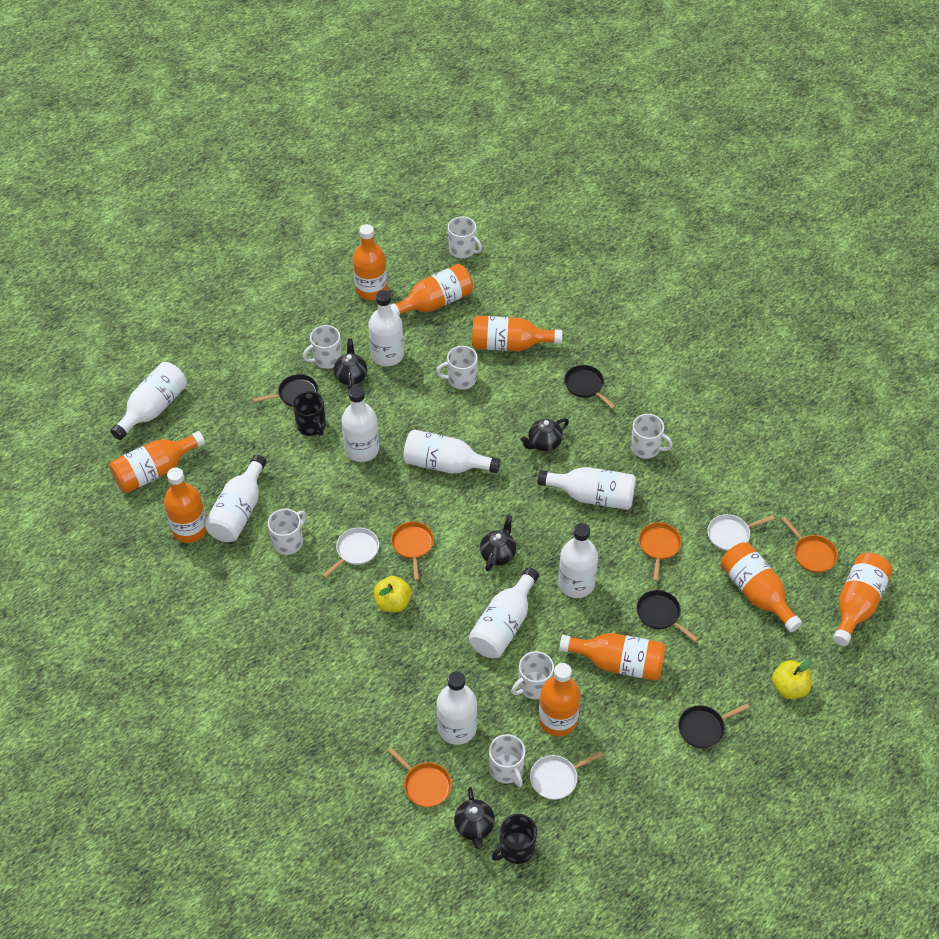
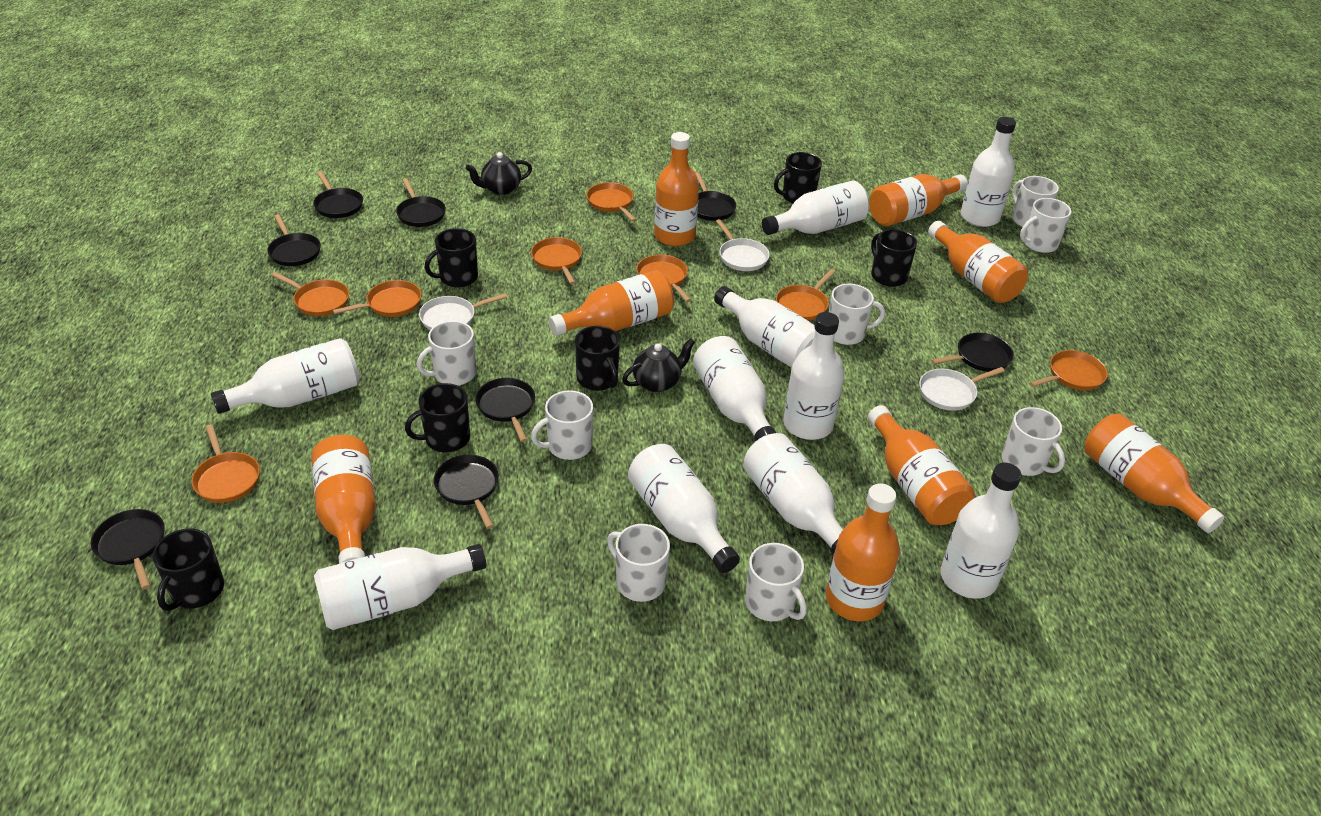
black mug: [293,391,326,436] [492,814,537,864] = 2 -> [152,529,224,611] [405,383,470,452] [425,228,478,287] [575,326,620,391] [774,152,822,204] [871,229,917,287] = 6
black pan: [253,374,318,407] [564,365,616,409] [636,590,698,642] [678,704,750,748] = 4 -> [91,509,165,589] [267,214,321,266] [313,171,363,218] [396,178,446,227] [434,455,499,529] [475,378,535,442] [695,172,736,221] [931,333,1014,372] = 8
black teapot: [334,338,367,390] [454,787,495,849] [480,515,516,572] [520,418,569,451] = 4 -> [466,152,532,195] [622,338,695,392] = 2
orange bottle: [110,431,205,493] [164,467,207,543] [352,224,387,300] [390,264,473,316] [472,316,563,351] [539,663,581,736] [559,633,666,681] [721,542,802,632] [833,553,893,646] = 9 -> [311,435,376,564] [549,270,674,336] [654,132,699,246] [826,484,900,621] [868,405,975,525] [869,174,968,226] [928,221,1028,303] [1085,414,1224,533] = 8
orange pan: [387,747,452,807] [391,521,434,581] [639,522,682,581] [782,517,838,573] = 4 -> [191,424,260,503] [271,272,349,316] [332,280,422,317] [531,237,582,284] [586,182,637,222] [636,255,691,302] [776,269,835,321] [1030,350,1108,390] = 8
white bottle: [110,362,187,440] [204,454,267,542] [342,386,379,462] [368,290,404,366] [403,429,501,474] [437,671,477,745] [468,567,539,658] [537,467,636,510] [558,523,598,598] = 9 -> [211,338,360,414] [314,544,486,630] [628,444,740,573] [693,336,776,441] [714,286,815,368] [743,433,843,554] [762,180,869,235] [783,312,844,440] [941,463,1021,599] [961,117,1016,227] = 10
white mug: [268,508,306,555] [303,325,342,369] [436,346,478,390] [448,216,482,258] [489,734,525,787] [511,651,554,699] [631,414,673,459] = 7 -> [417,321,476,386] [531,390,593,460] [607,524,670,602] [745,543,807,621] [829,284,885,345] [1002,407,1065,476] [1012,176,1059,227] [1020,198,1071,253] = 8
yellow apple: [374,576,412,613] [772,660,812,699] = 2 -> none = 0

